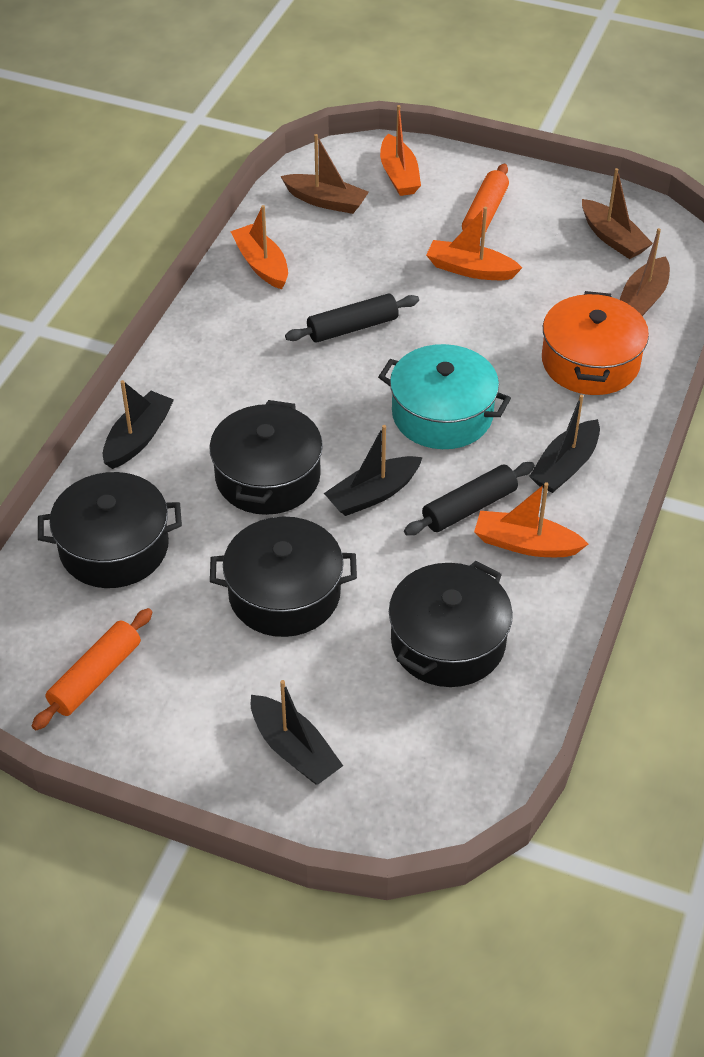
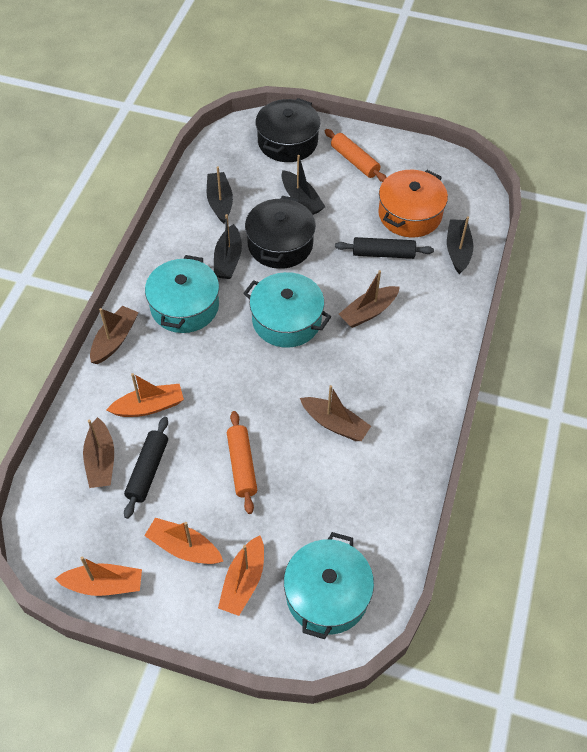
black pot: [38,472,182,588] [209,400,323,515] [210,517,357,637] [389,561,513,687] = 4 -> [245,196,316,269] [256,98,320,162] = 2
brown boat: [280,134,369,214] [582,168,653,259] [619,228,670,316] = 3 -> [83,417,114,488] [90,306,139,364] [300,385,371,441] [339,270,400,328] = 4
turquoise pot: [378,344,511,449] = 1 -> [145,255,219,333] [243,272,331,348] [284,532,374,639] = 3

